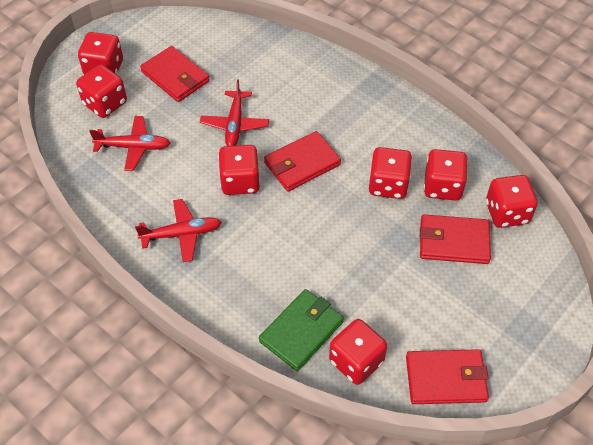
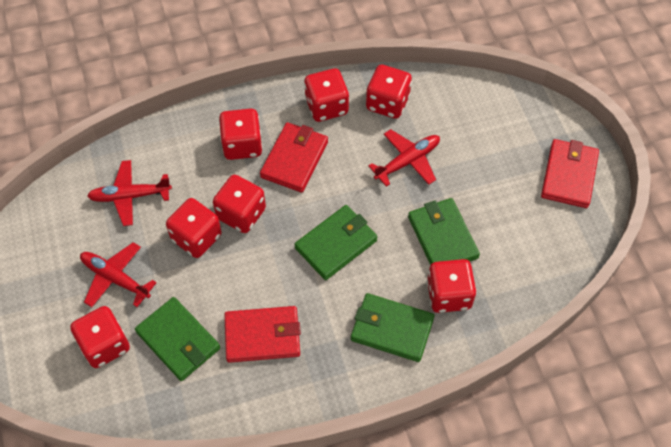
green wallet: [259,289,344,371] = 1 -> [135,297,220,381] [294,205,377,280] [351,293,434,362] [408,198,480,265] = 4
red wallet: [140,46,210,102] [264,131,341,191] [406,349,489,404] [420,214,491,264] = 4 -> [224,306,301,363] [260,122,328,192] [541,139,599,208] = 3

